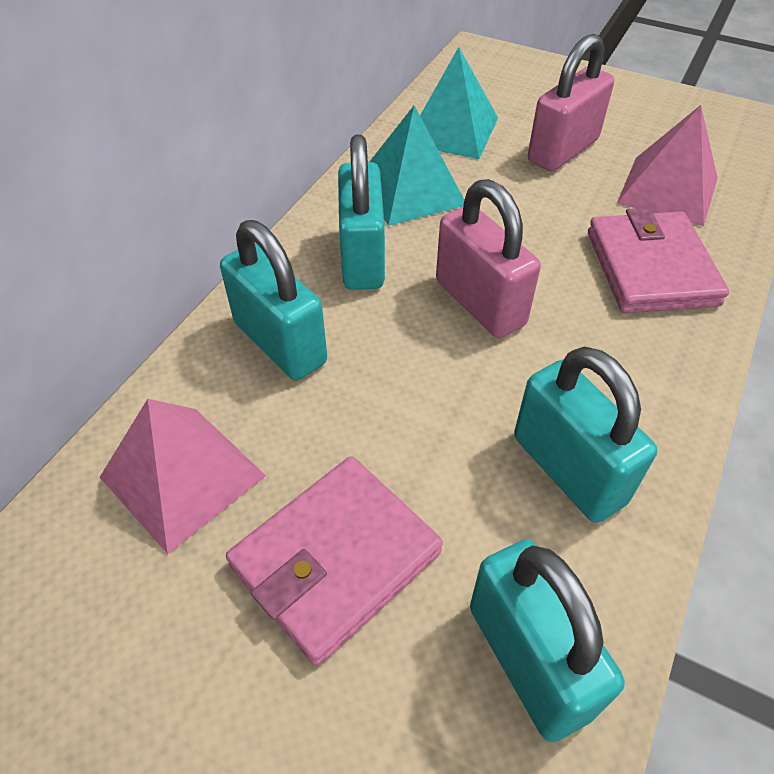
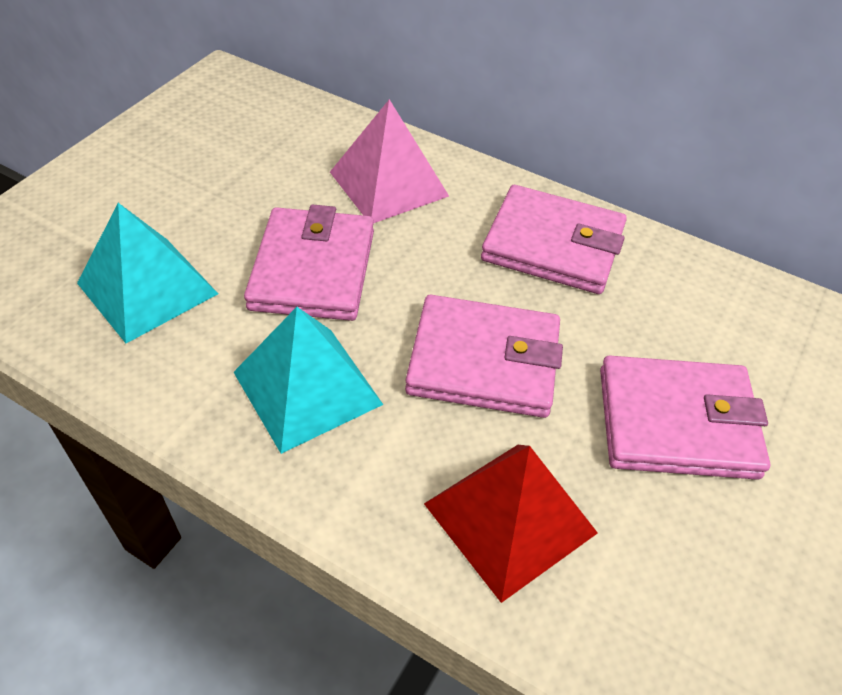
pink padlock: [436,179,541,338] [528,34,614,172] = 2 -> none = 0
pink pyramid: [100,399,266,554] [617,105,718,226] = 2 -> [330,99,449,223] = 1
pink wallet: [226,456,443,666] [588,208,729,313] = 2 -> [244,204,374,321] [405,295,563,418] [481,185,627,294] [600,356,770,480] = 4
red pyramid: none = 0 -> [424,445,598,603] = 1
turquoise padlock: [220,220,327,380] [338,134,385,290] [470,539,625,742] [514,346,657,523] = 4 -> none = 0

